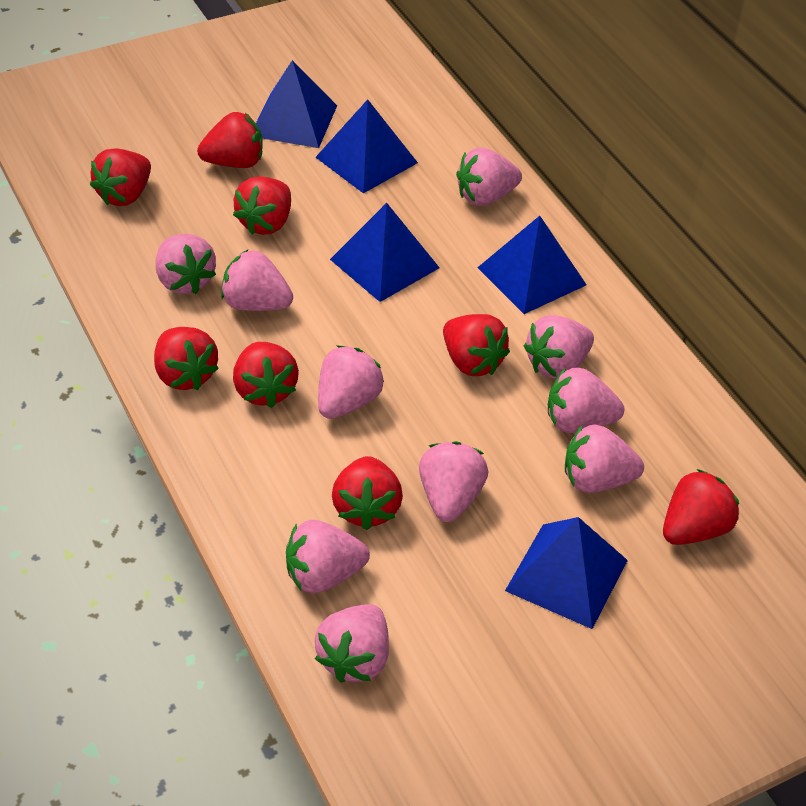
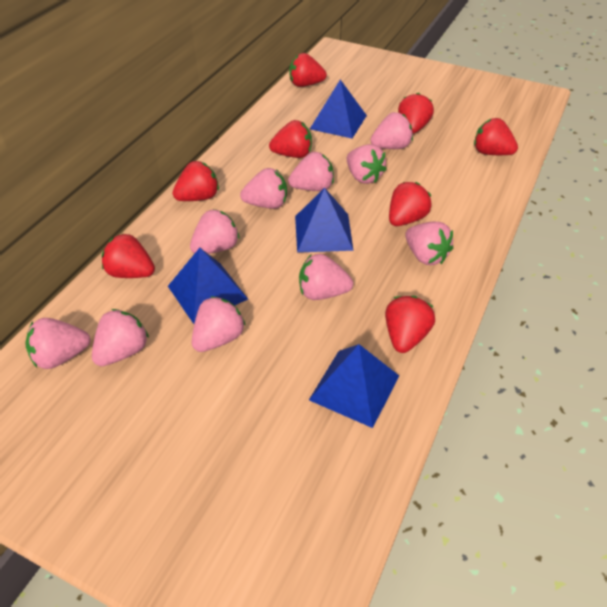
blue pyramid: [256,60,337,148] [316,99,418,193] [330,203,440,302] [477,216,586,314] [505,517,628,629] = 5 -> [168,248,248,324] [295,188,354,253] [309,344,399,428] [310,80,367,139] = 4

